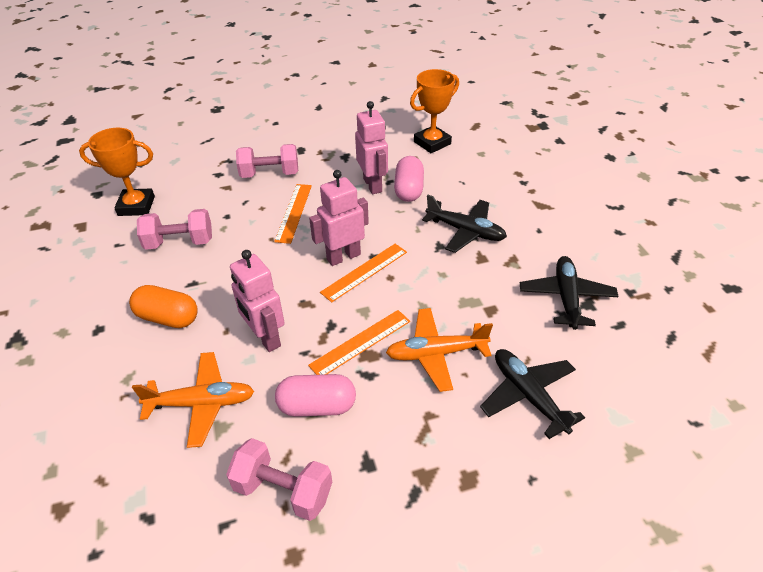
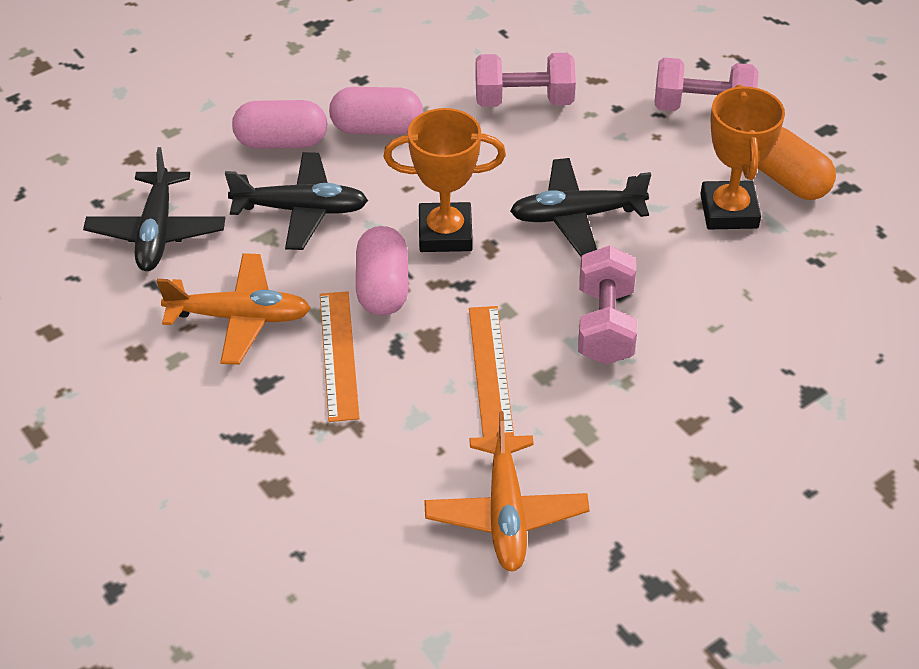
orange ruler: [274,184,312,244] [308,310,410,375] [320,244,407,303] = 3 -> [320,291,360,422] [469,306,514,437] = 2
pink capsule: [275,374,356,417] [394,156,424,202] = 2 -> [232,100,327,149] [329,87,423,135] [356,226,409,316] = 3
pink robot: [230,250,285,352] [309,170,369,266] [355,101,388,194] = 3 -> none = 0

